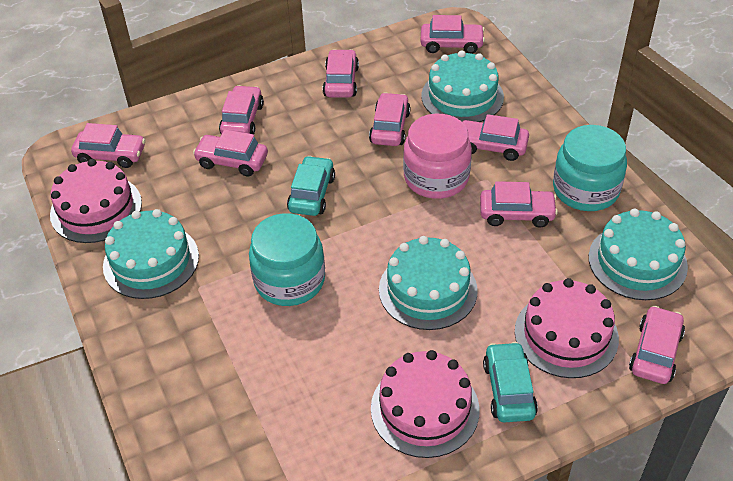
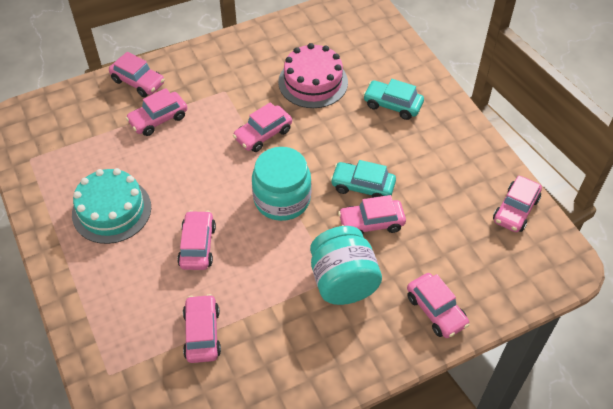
pink cake: [50,159,142,243] [371,350,480,458] [515,278,619,378] = 3 -> [278,43,348,108] = 1
pink car: [71,123,145,168] [193,129,268,176] [219,85,264,134] [323,49,359,98] [369,93,410,146] [420,15,485,54] [462,114,529,161] [480,181,558,228] [629,306,685,384] = 9 -> [109,52,165,97] [126,88,187,136] [177,210,216,270] [183,294,221,363] [233,102,292,152] [338,195,406,234] [407,273,470,338] [493,175,542,232] = 8
pink jar: [403,114,472,199] = 1 -> none = 0
turquoise cake: [103,209,199,299] [379,236,478,330] [421,50,504,122] [589,209,688,300] = 4 -> [72,168,151,244] = 1

